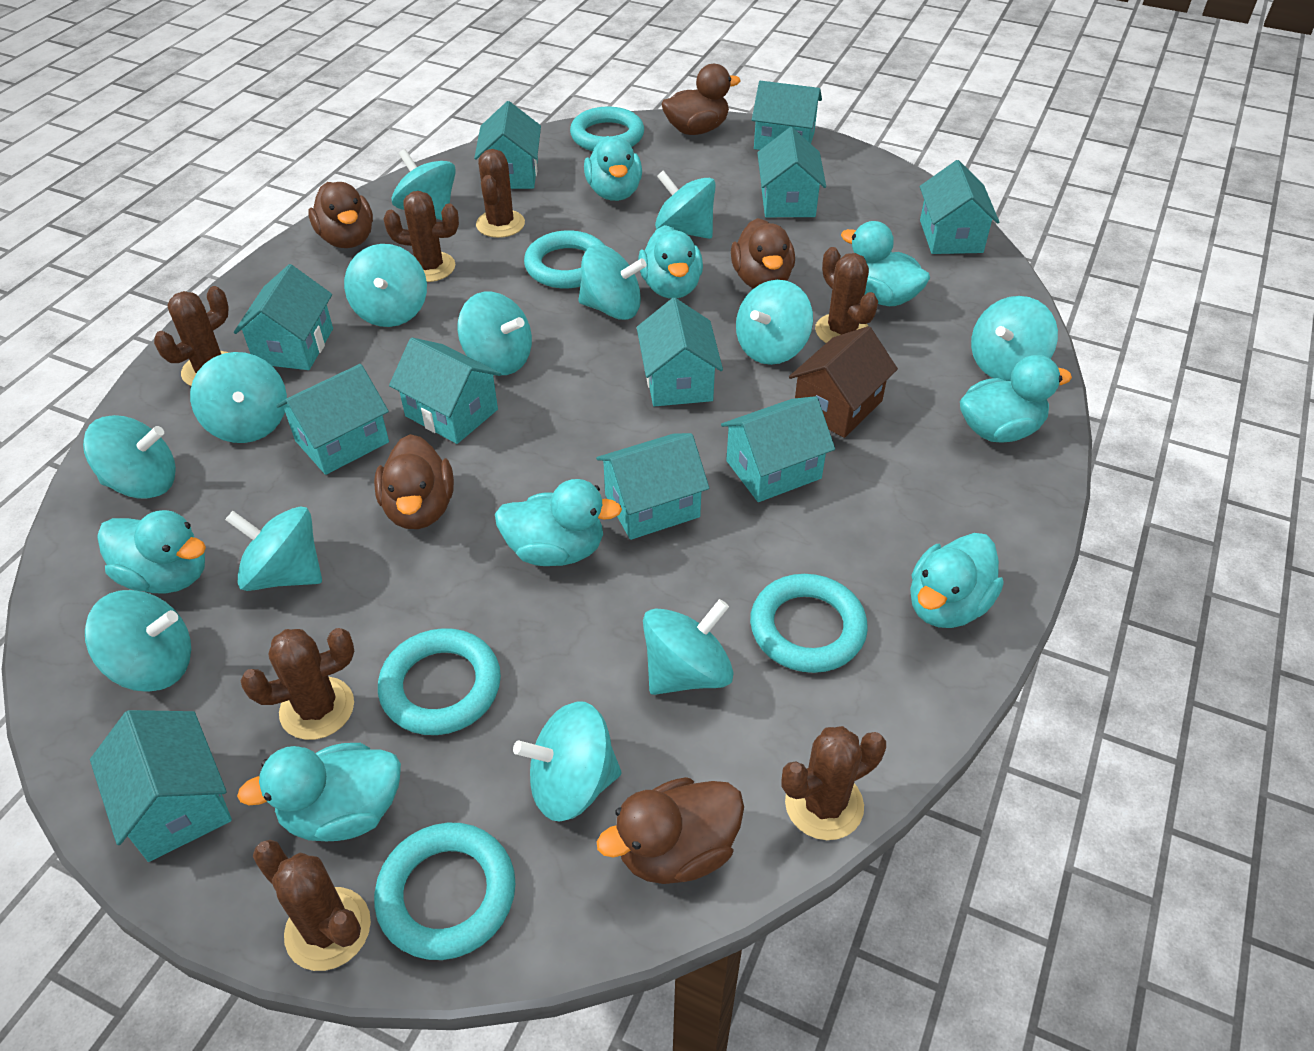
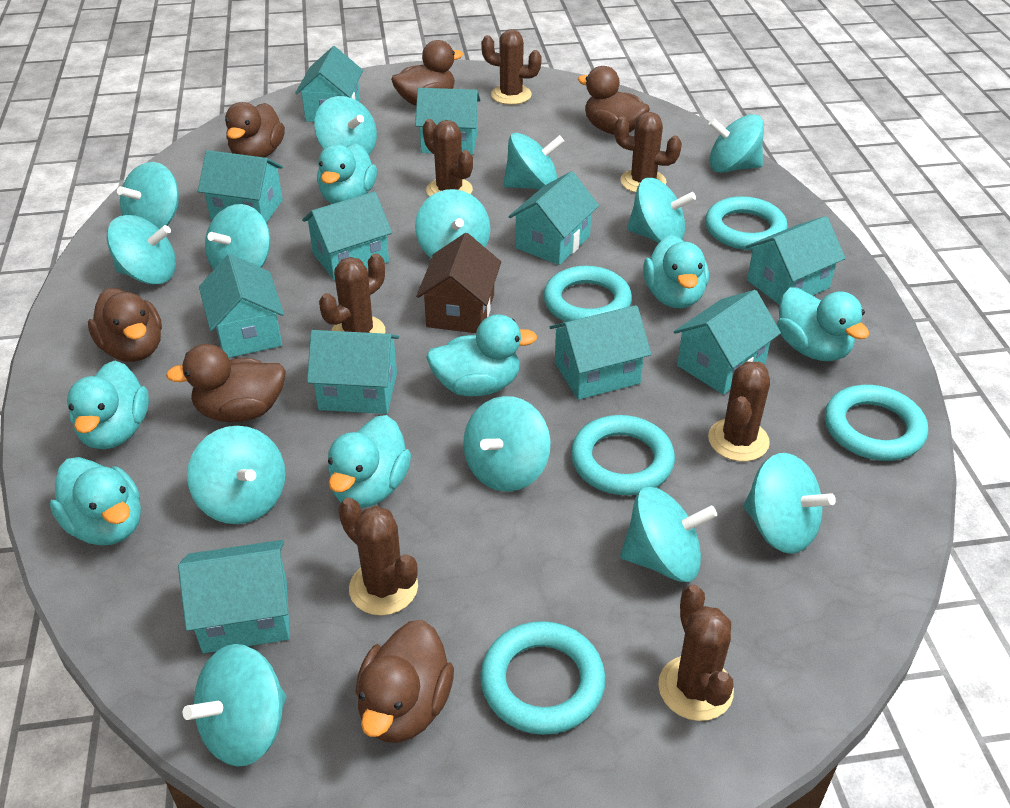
brown duck: [308,182,373,248] [374,434,454,529] [597,777,744,884] [661,64,741,135] [731,218,795,289] = 5 -> [88,288,162,362] [166,344,286,422] [225,102,285,158] [356,620,454,743] [391,40,463,106] [578,66,650,135] = 6
turquoise duck: [97,510,206,594] [237,743,401,841] [495,479,622,566] [584,136,642,201] [638,225,703,299] [841,221,930,306] [910,533,1004,628] [960,355,1072,443] = 8 -> [50,457,141,546] [67,360,149,449] [317,143,377,204] [328,415,411,508] [426,314,537,397] [643,235,709,308] [777,287,869,361] = 7

